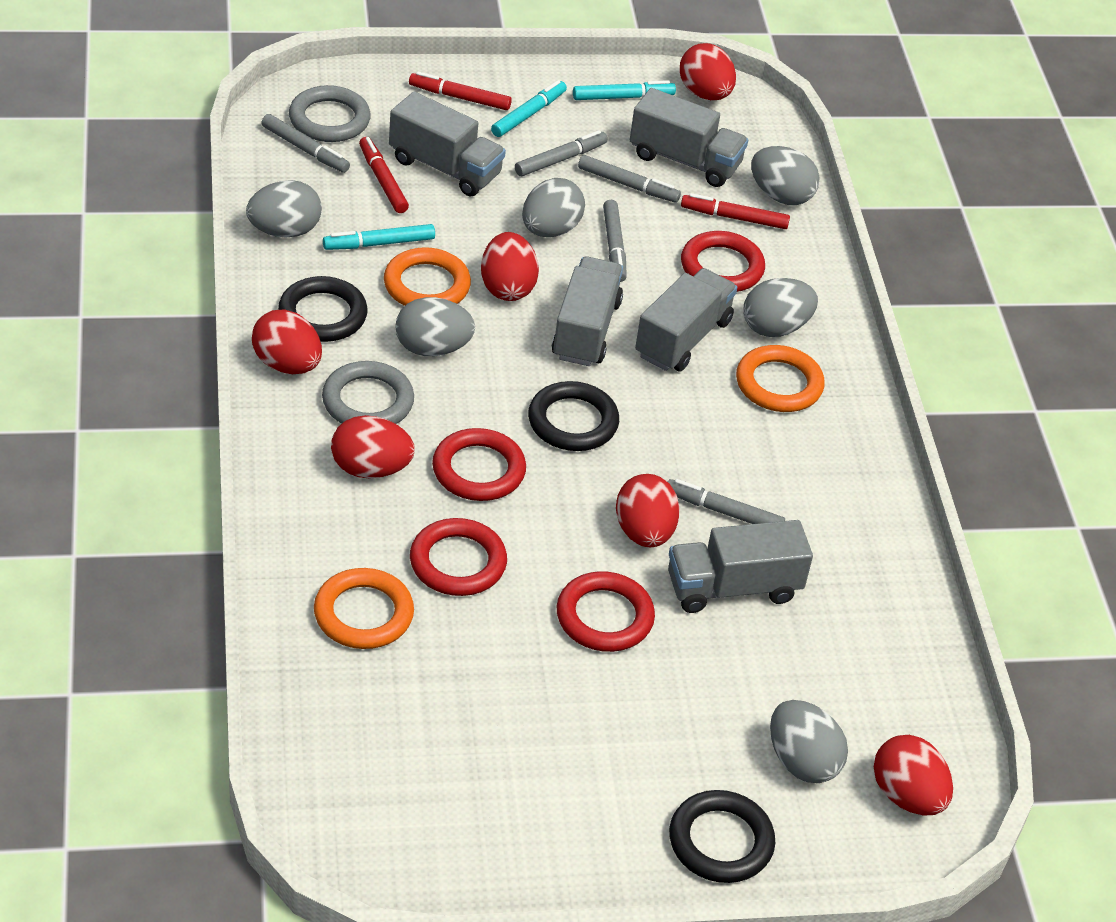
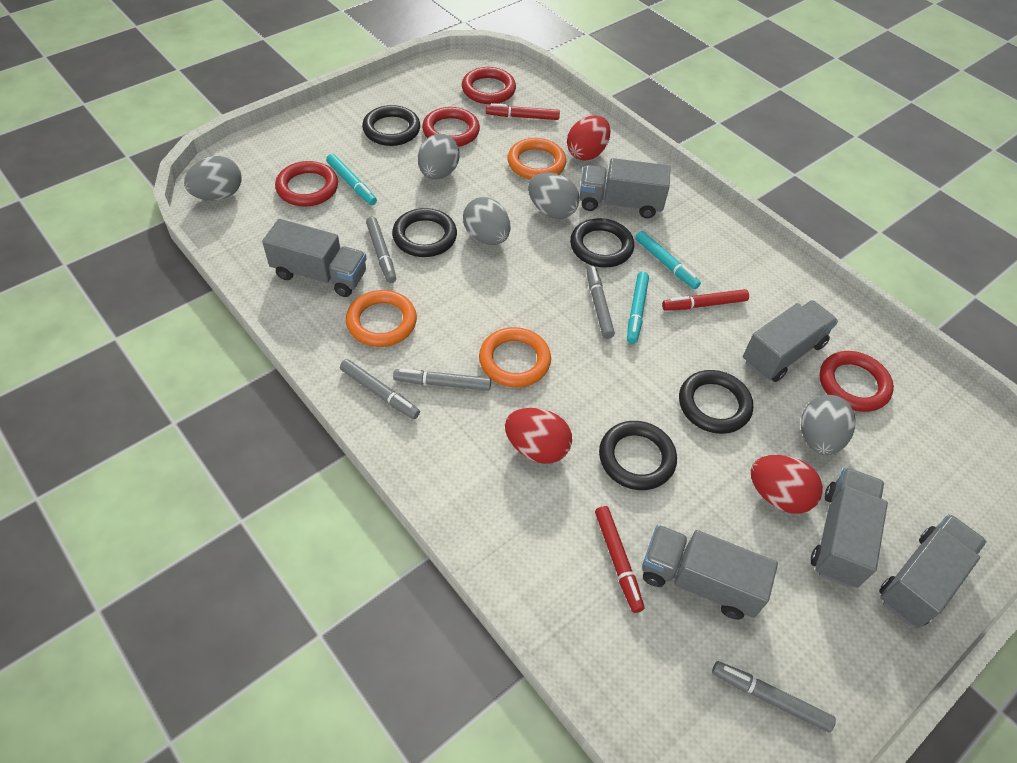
black ring: [278,276,368,342] [528,381,619,451] [669,790,775,883] = 3 -> [362,105,420,146] [392,208,457,257] [570,218,634,268] [599,421,677,490] [679,370,753,434] = 5
grey egg: [246,180,322,237] [395,297,475,356] [522,178,585,237] [743,278,818,337] [751,146,820,205] [770,700,848,783] = 6 -> [184,156,241,201] [418,134,460,179] [463,197,510,245] [528,173,580,219] [801,395,856,455] = 5
grey ring: [289,85,371,142] [322,361,414,424] = 2 -> none = 0
grey truck: [389,92,506,197] [552,257,623,366] [630,88,748,187] [635,268,737,371] [668,520,813,613] = 5 -> [262,219,367,297] [580,158,670,218] [642,525,778,620] [743,300,838,382] [811,467,888,588] [879,514,987,628] = 6
red egg: [252,309,322,374] [331,415,415,478] [481,232,539,301] [616,474,680,547] [680,43,736,100] [874,735,953,815] = 6 -> [505,408,572,464] [567,116,611,160] [751,455,823,514] = 3

